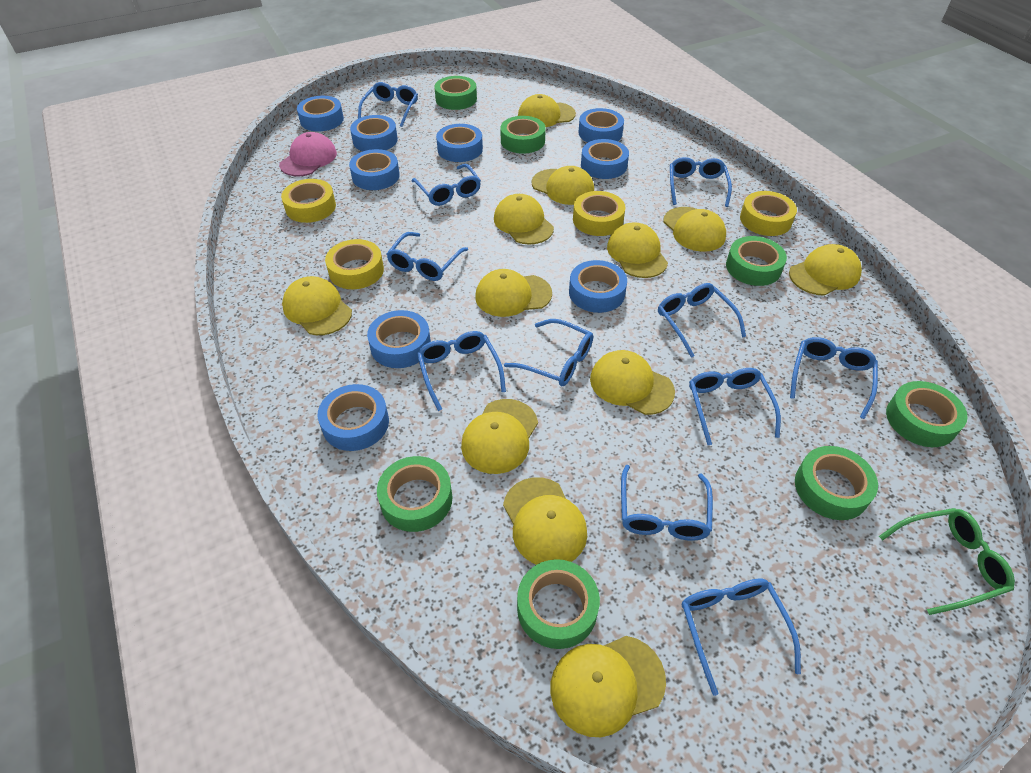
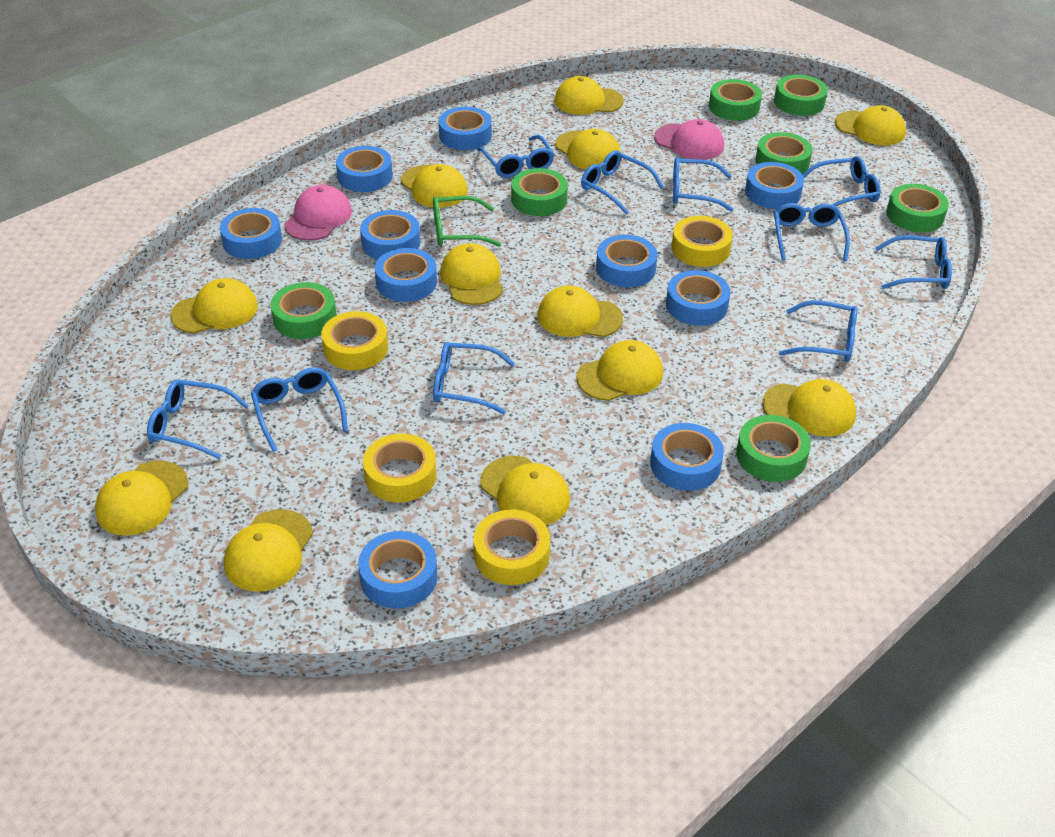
blue glasses: [358,82,418,127] [387,232,468,281] [412,164,481,206] [417,331,506,411] [504,319,593,386] [621,465,713,541] [658,283,746,358] [670,157,732,207] [682,579,801,696] [689,368,781,445] [790,337,878,419] = 11 -> [147,379,249,459] [251,367,348,452] [433,342,515,414] [477,135,554,178] [581,150,664,215] [673,157,734,212] [774,203,850,261] [779,300,858,362] [803,156,881,207] [875,235,952,289] = 10
blue tape: [297,96,344,131] [318,384,389,451] [349,149,400,190] [350,115,398,151] [367,310,431,368] [436,124,483,162] [569,260,627,313] [578,108,624,142] [581,139,629,179] = 9 -> [220,208,282,259] [336,146,393,192] [358,531,438,609] [360,210,420,260] [375,248,437,302] [439,107,492,150] [596,235,657,287] [650,423,724,491] [666,270,730,326] [745,162,804,209] = 10
pink cap: [279,132,337,176] = 1 -> [284,185,352,241] [654,119,724,160] = 2

